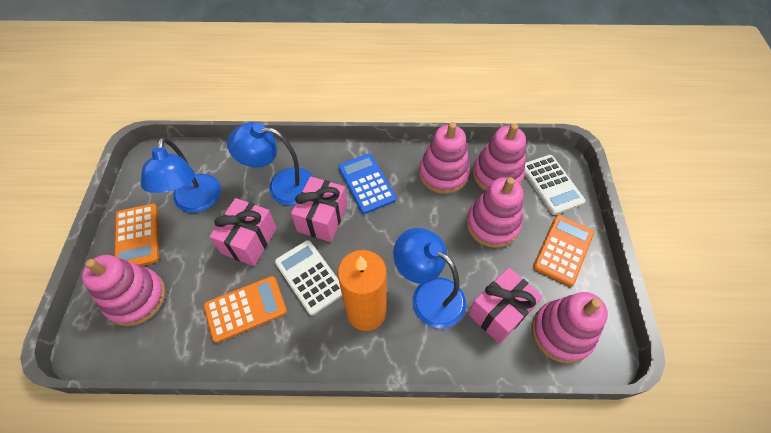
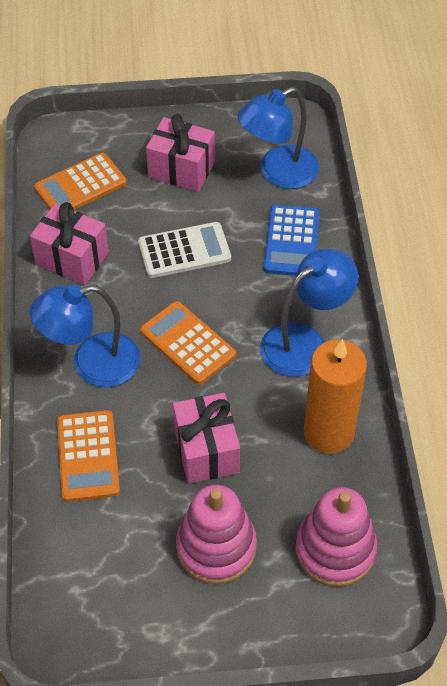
pink stacking toy: [82,255,166,326] [419,122,470,194] [466,177,523,248] [473,123,526,191] [532,292,608,364] = 5 -> [176,485,257,584] [295,487,377,587] = 2
white calculator: [275,240,342,316] [525,155,586,215] = 2 -> [138,222,231,278] = 1

